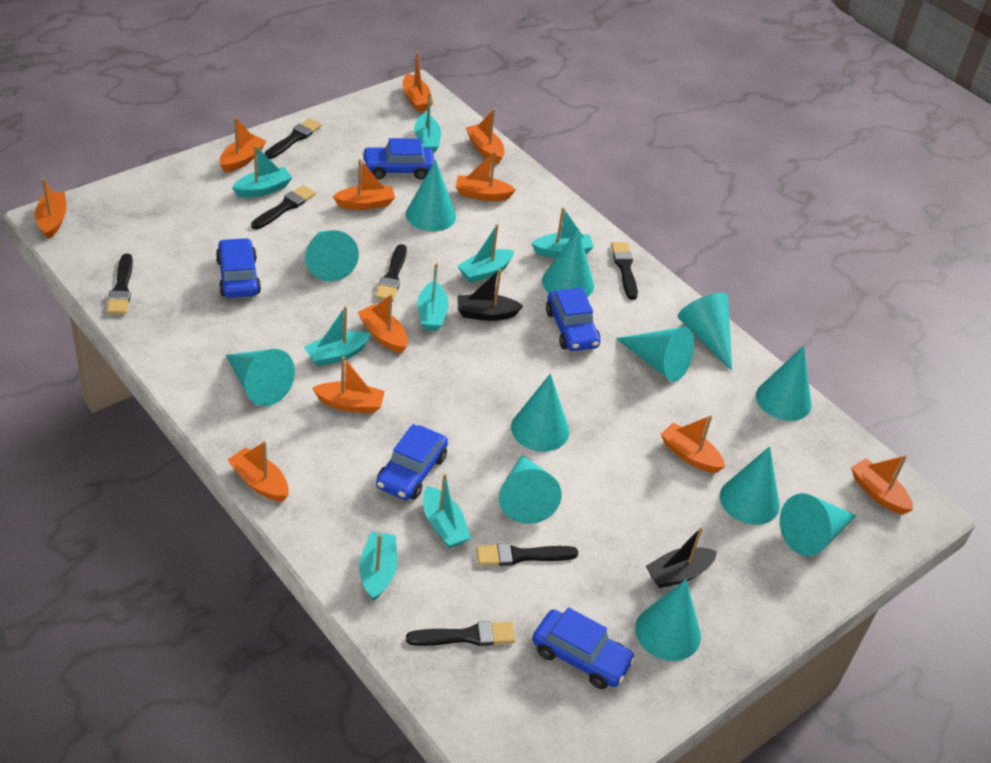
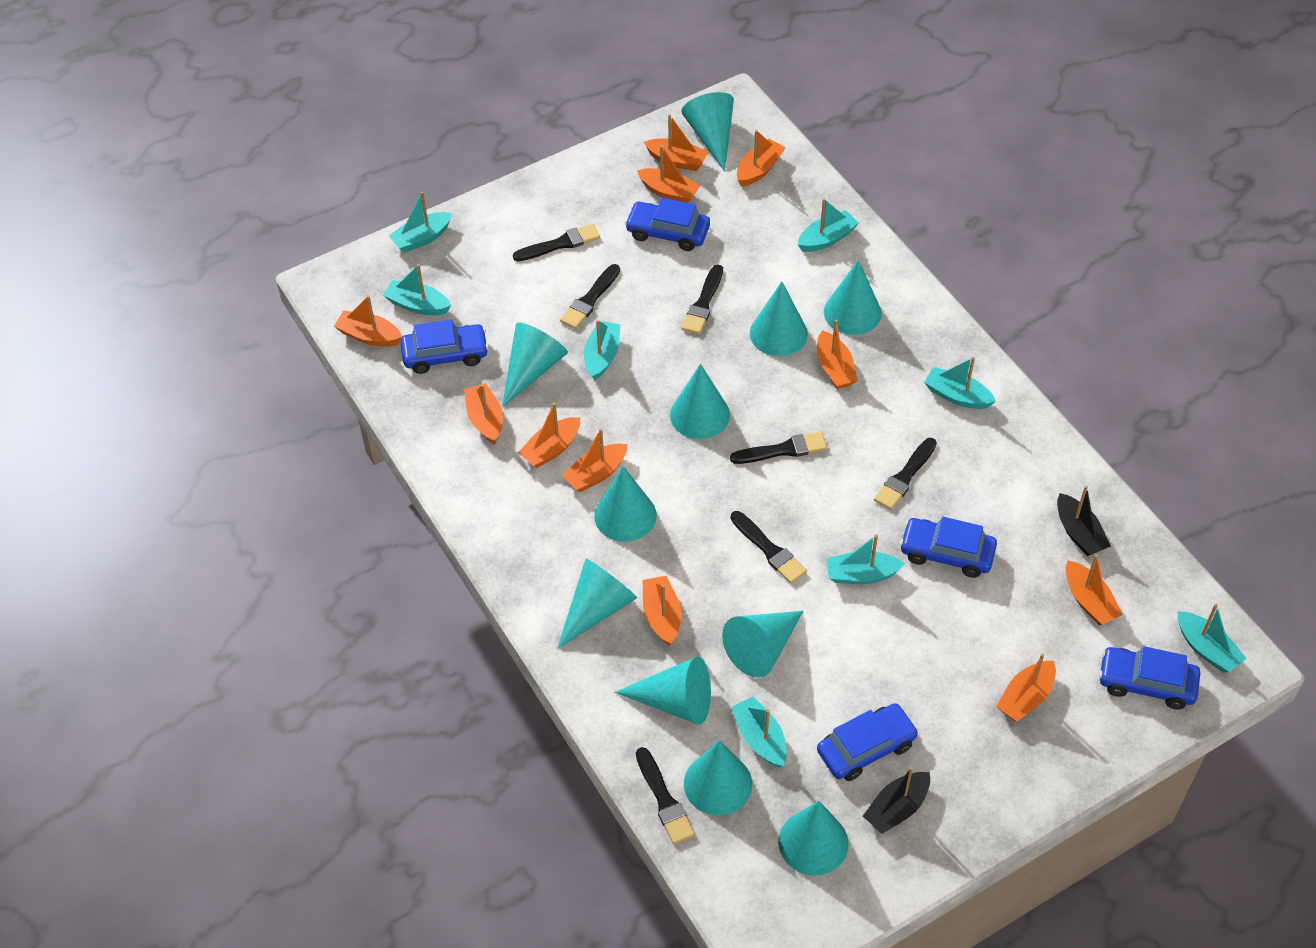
turquoise cone: [226,349,295,406] [305,230,359,282] [406,160,456,232] [499,455,562,524] [511,373,569,452] [542,228,594,297] [616,327,694,382] [635,579,701,661] [678,293,732,371] [720,446,779,525] [756,346,812,421] [780,493,857,556] = 12 -> [502,323,568,407] [557,559,637,649] [594,466,657,542] [615,656,711,725] [670,364,730,439] [681,92,734,171] [684,740,752,815] [722,611,803,678] [750,281,808,356] [778,801,848,876] [824,260,882,335] = 11

